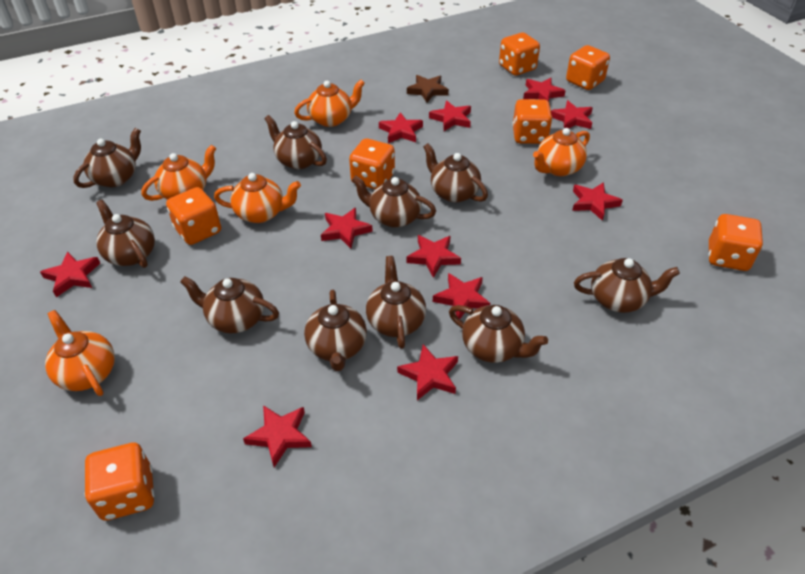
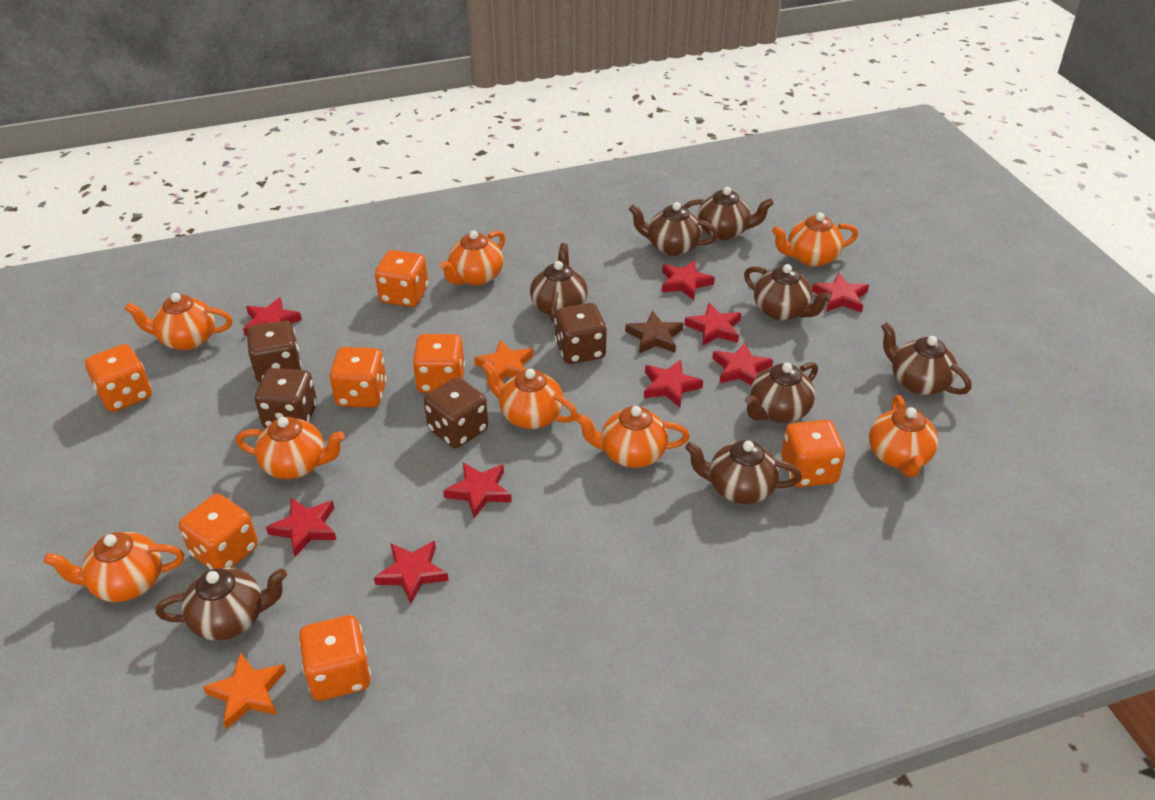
brown dice: none = 0 -> [246,321,302,383] [255,368,317,428] [424,377,488,448] [554,303,607,364] = 4
brown teapot: [73,128,141,188] [96,200,155,268] [180,276,279,333] [264,115,327,169] [304,290,367,371] [352,175,436,228] [366,256,426,349] [423,143,488,203] [449,305,548,363] [574,258,680,313] = 10 -> [156,567,287,641] [530,243,587,323] [629,202,719,256] [683,187,774,240] [685,440,802,504] [744,264,831,321] [745,362,818,423] [881,322,972,395] = 8
orange star: none = 0 -> [203,652,286,730] [474,340,533,381] = 2
orange teapot: [45,310,115,396] [141,145,216,201] [214,173,301,223] [294,79,365,127] [533,128,590,176] = 5 -> [44,532,184,602] [125,293,232,350] [236,417,345,479] [440,230,505,286] [481,361,578,429] [576,406,690,468] [772,212,858,267] [869,395,938,477] = 8
red star: [40,252,100,297] [243,405,312,467] [321,208,373,248] [379,112,423,143] [397,344,458,400] [406,235,461,278] [429,100,471,131] [433,273,490,319] [523,78,566,102] [551,100,593,129] [572,182,623,221] = 11 -> [243,297,302,336] [266,498,336,557] [374,541,449,604] [443,462,512,518] [644,360,703,408] [661,260,715,300] [684,303,741,346] [712,342,773,386] [812,273,869,313] = 9

